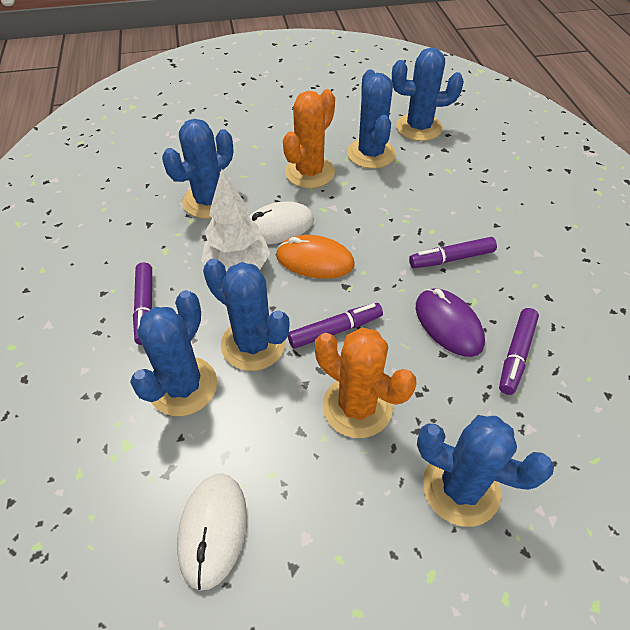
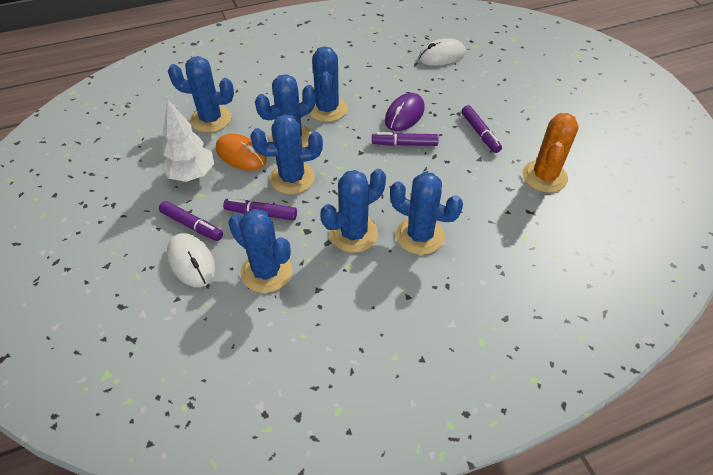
blue cactus: [130,290,217,416] [162,119,233,219] [203,259,290,371] [347,69,396,169] [392,48,464,141] [417,416,554,527] = 6 -> [168,56,234,133] [228,209,292,293] [251,114,323,194] [255,74,316,147] [309,46,348,122] [321,169,386,253] [390,172,463,255] = 7
orange cactus: [283,89,335,188] [315,327,417,438] = 2 -> [522,113,579,192] = 1

